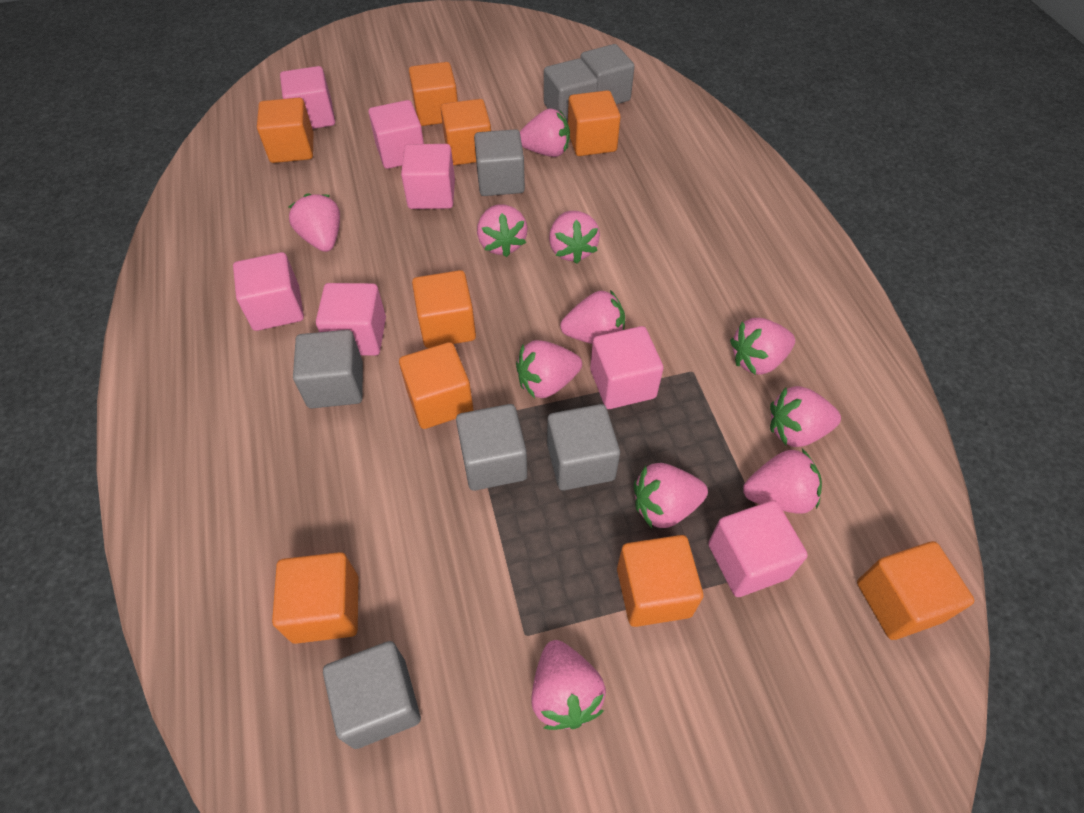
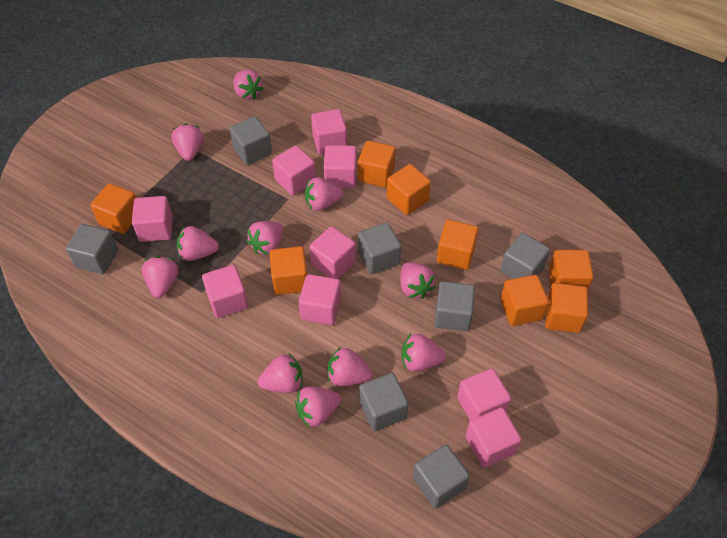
orange cube: [257,98,313,163] [272,552,358,644] [399,342,473,429] [409,62,458,126] [412,270,476,348] [441,99,491,165] [568,90,621,156] [617,535,703,627] [857,541,974,640] = 9 -> [90,183,136,234] [269,246,307,295] [358,141,396,187] [387,164,431,215] [437,220,479,270] [500,275,549,326] [545,283,588,333] [549,250,594,289] = 8
pink cube: [233,252,304,331] [280,66,335,129] [316,283,386,356] [368,100,424,169] [401,144,455,209] [590,326,664,409] [708,500,808,597] = 7 -> [132,196,173,242] [202,265,248,318] [272,145,316,196] [299,274,341,325] [309,226,356,279] [311,109,347,154] [324,145,357,188] [457,368,511,421] [465,407,522,468] = 9

